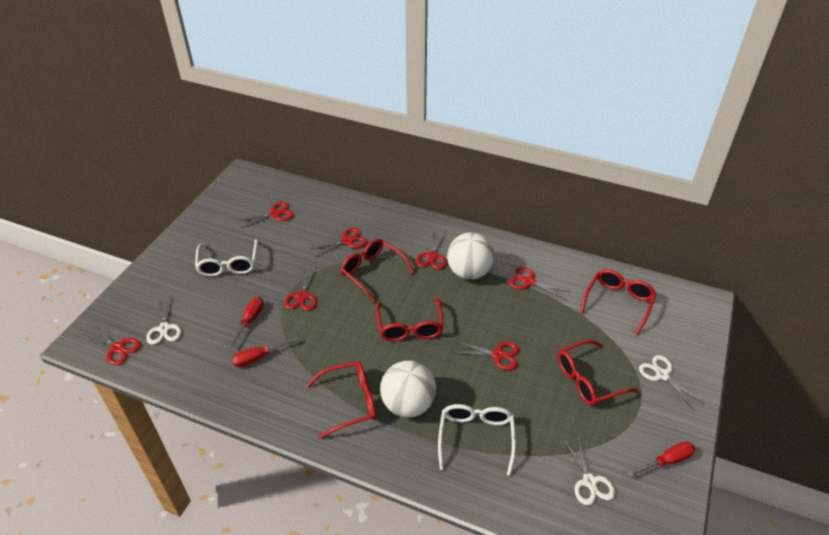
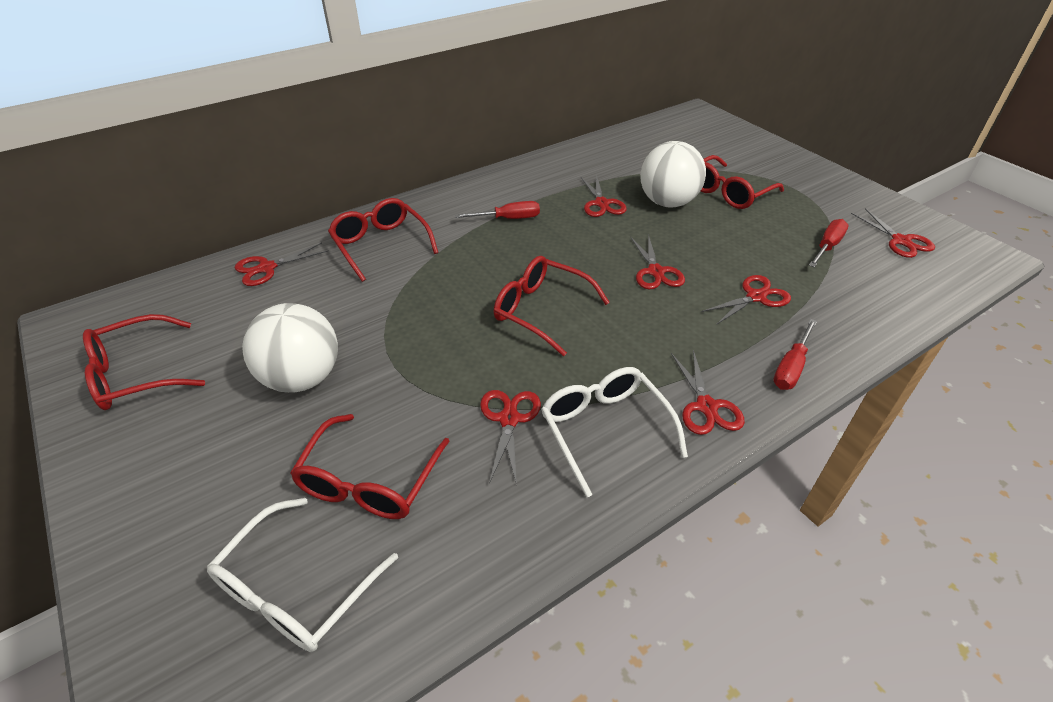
white scissors: [146,296,181,345] [563,437,616,505] [639,355,704,410] = 3 -> none = 0

